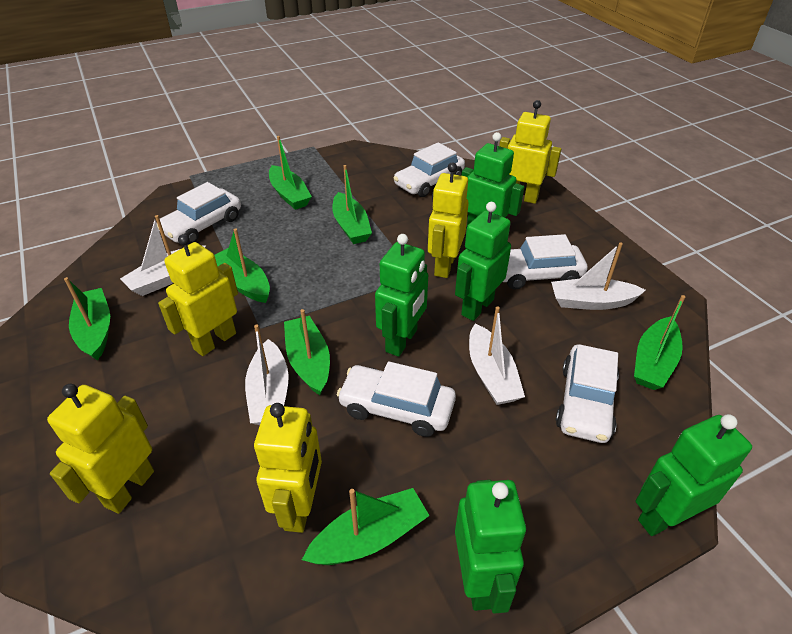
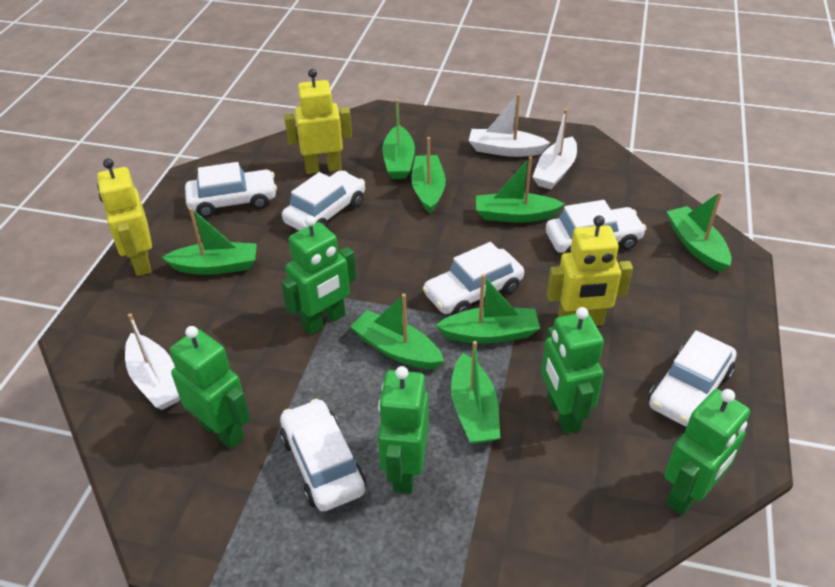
green boat: [64,277,110,361] [214,228,270,303] [269,136,312,210] [284,309,330,395] [302,488,430,565] [332,165,372,244] [634,295,685,390] = 7 -> [161,207,257,275] [350,294,444,369] [382,99,415,179] [411,137,446,214] [435,274,540,344] [451,341,501,444] [476,156,565,223] [667,192,732,272] = 8
white boat: [120,215,206,296] [245,324,289,425] [469,306,525,405] [551,243,646,310] = 4 -> [125,313,180,410] [469,94,551,157] [532,109,577,190] = 3
white car: [156,182,241,244] [337,361,456,437] [393,142,465,197] [503,234,587,289] [556,344,619,443] = 5 -> [185,162,277,217] [280,399,366,511] [282,171,365,231] [423,242,524,315] [546,200,647,253] [649,330,737,427] = 6
yellow robot: [47,384,154,514] [158,234,238,356] [254,403,322,533] [428,162,469,278] [499,100,561,204] = 5 -> [97,159,152,276] [284,69,352,174] [547,215,633,326] = 3

